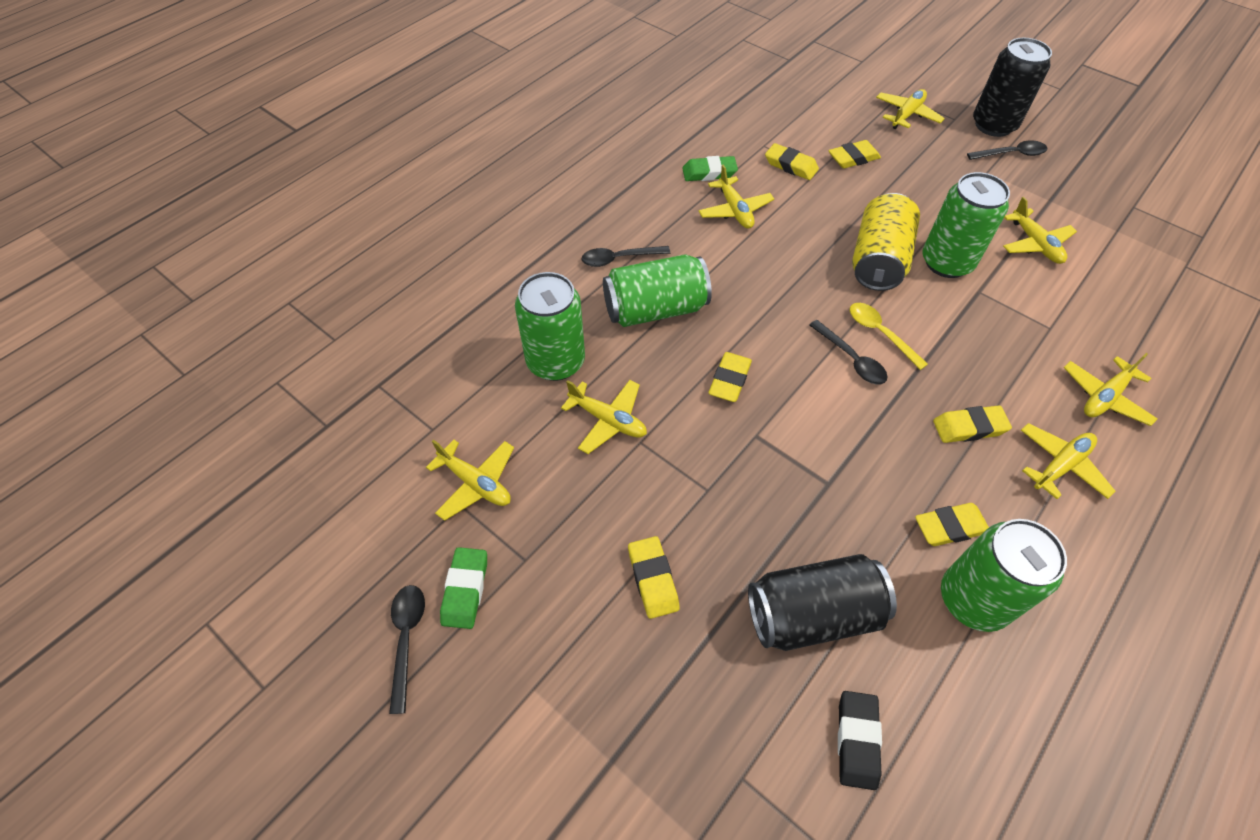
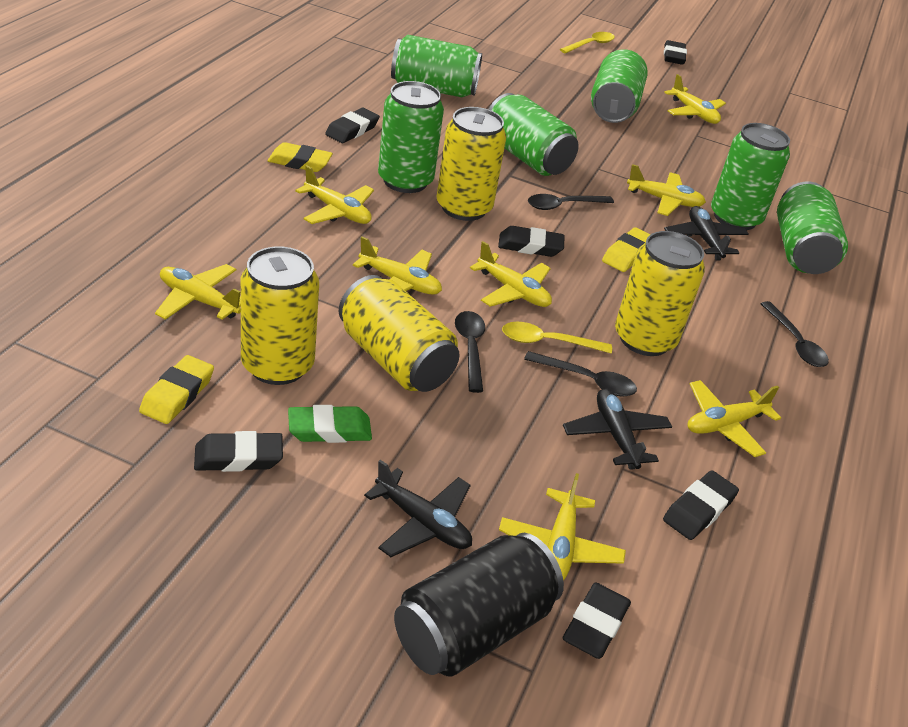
black can: [748,554,897,651] [973,38,1052,137] = 2 -> [394,533,564,677] = 1
black eraser: [838,691,882,790] = 1 -> [194,431,283,472] [325,108,380,143] [498,226,565,257] [563,583,631,659] [663,470,739,540] [664,40,687,65] = 6
black plane: none = 0 -> [364,460,472,557] [563,389,672,470] [664,206,749,261] = 3
green can: [515,272,585,381] [603,254,712,327] [923,172,1010,278] [941,519,1067,632] = 4 -> [378,81,444,193] [391,34,482,97] [489,93,579,176] [591,49,648,123] [711,123,790,230] [777,182,848,274] = 6
green eraser: [440,547,487,629] [682,156,738,181] = 2 -> [288,405,372,443] = 1
yellow can: [852,193,920,291] = 1 -> [241,246,319,385] [339,275,459,392] [436,107,506,221] [615,231,705,356] = 4
yellow eraser: [628,536,680,619] [708,352,752,402] [765,143,819,180] [829,140,881,169] [915,503,989,546] [933,406,1012,443] = 6 -> [139,355,214,424] [267,142,333,172] [602,227,651,272] = 3
yellow plane: [426,440,514,521] [561,380,647,454] [699,164,774,229] [876,89,945,129] [1003,197,1077,264] [1021,423,1116,499] [1064,353,1157,426] = 7 -> [155,264,241,320] [295,166,374,224] [353,237,442,295] [470,241,552,307] [499,473,626,581] [627,164,706,216] [664,74,726,124] [687,380,781,457] = 8
yellow spoon: [850,303,928,370] = 1 -> [502,322,612,353] [560,32,615,54] = 2

